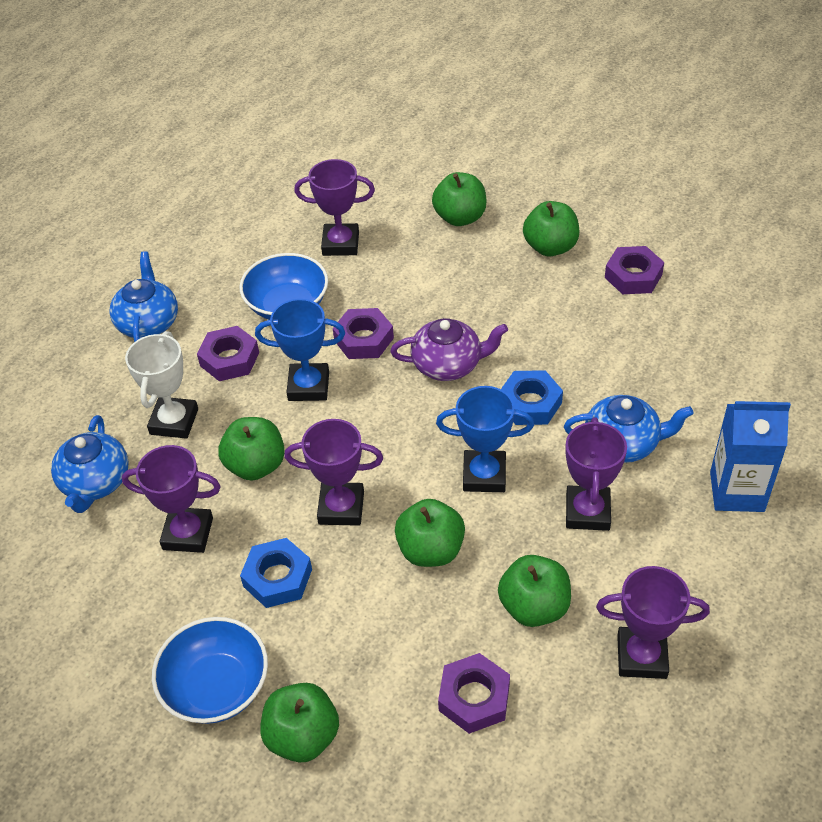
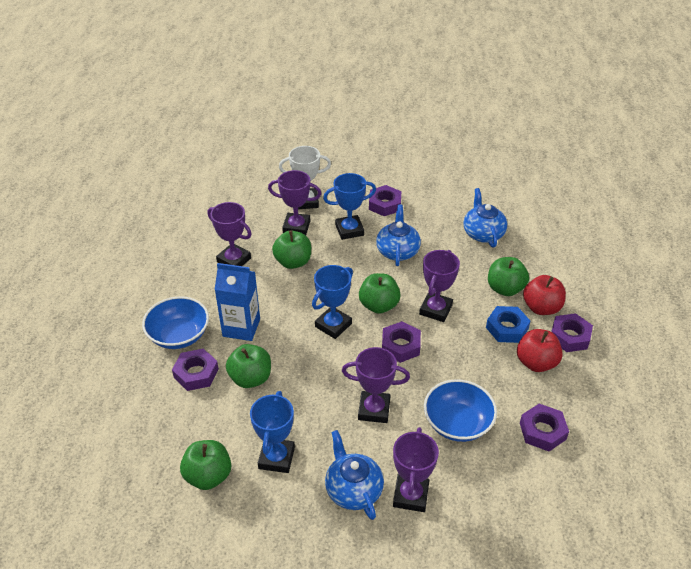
blue nut: [240,538,312,608] [501,370,563,425] = 2 -> [486,306,530,343] = 1
blue trophy: [255,299,345,401] [436,386,534,492] = 2 -> [250,391,295,473] [312,265,353,339] [323,173,376,240] = 3
green apple: [218,417,285,481] [260,683,339,762] [395,499,465,567] [432,172,487,226] [498,555,571,627] [523,201,579,256] = 6 -> [180,440,231,490] [226,344,271,388] [272,230,311,269] [359,273,401,314] [488,257,529,296] = 5
purple nut: [197,326,259,381] [333,308,394,359] [438,653,510,734] [605,246,664,294] = 4 -> [172,349,219,391] [369,185,401,216] [382,321,421,363] [520,404,569,451] [551,313,593,352] = 5
purple teapot: [390,318,508,381] = 1 -> none = 0
red apple: none = 0 -> [517,329,563,372] [523,275,566,315] = 2

